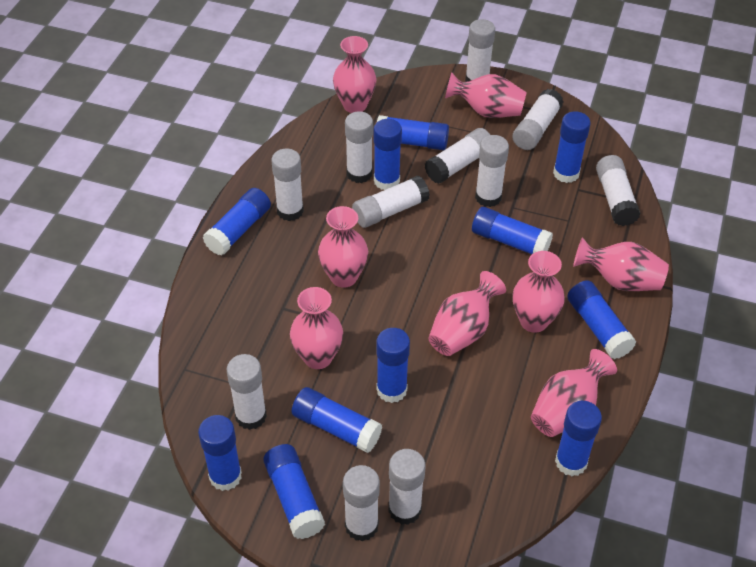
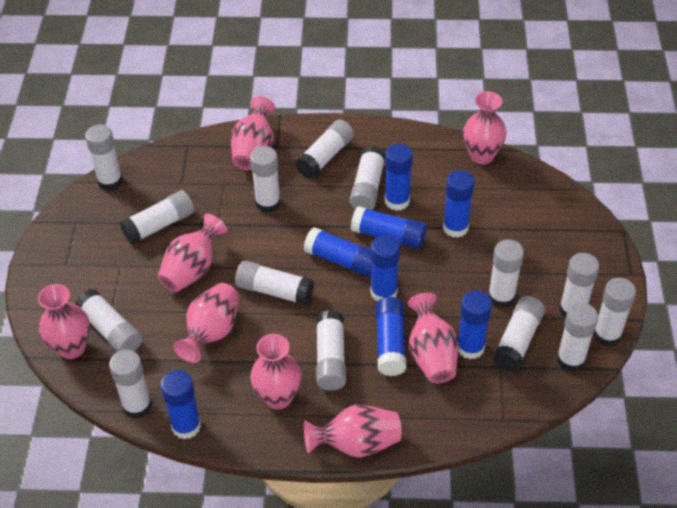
blue glue stick: [198,415,242,491] [203,188,271,256] [263,444,325,539] [292,387,382,453] [373,119,402,190] [376,328,410,403] [377,115,449,150] [472,207,553,254] [553,111,591,183] [555,401,602,476] [568,280,636,359] = 11 -> [160,370,201,439] [304,227,372,277] [351,206,427,249] [370,235,400,301] [375,297,407,376] [385,144,413,211] [443,170,475,238] [458,290,492,359] = 8
white glue stick: [227,354,267,430] [271,148,304,221] [343,465,380,542] [345,111,373,183] [352,176,430,228] [389,449,426,525] [425,128,490,184] [465,19,495,82] [475,135,509,207] [512,89,564,150] [596,155,641,226] = 11 -> [75,289,142,352] [85,124,123,191] [109,350,152,419] [120,190,194,244] [235,260,314,306] [250,146,281,213] [295,120,354,179] [316,310,346,391] [350,145,386,210] [488,239,524,308] [492,296,545,372] [557,303,598,372] [559,253,599,319] [594,278,636,347] = 14

